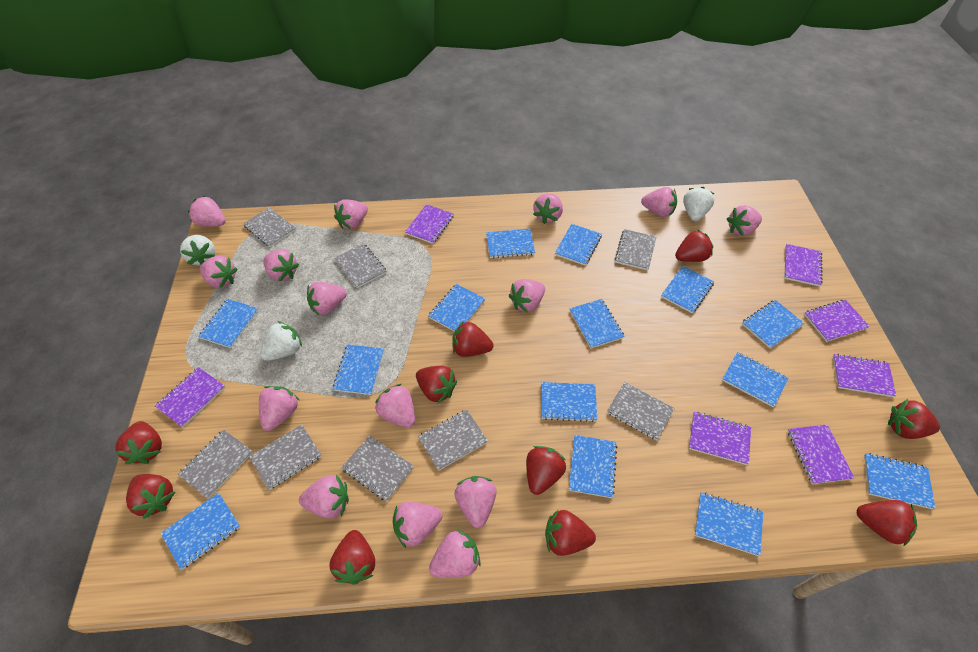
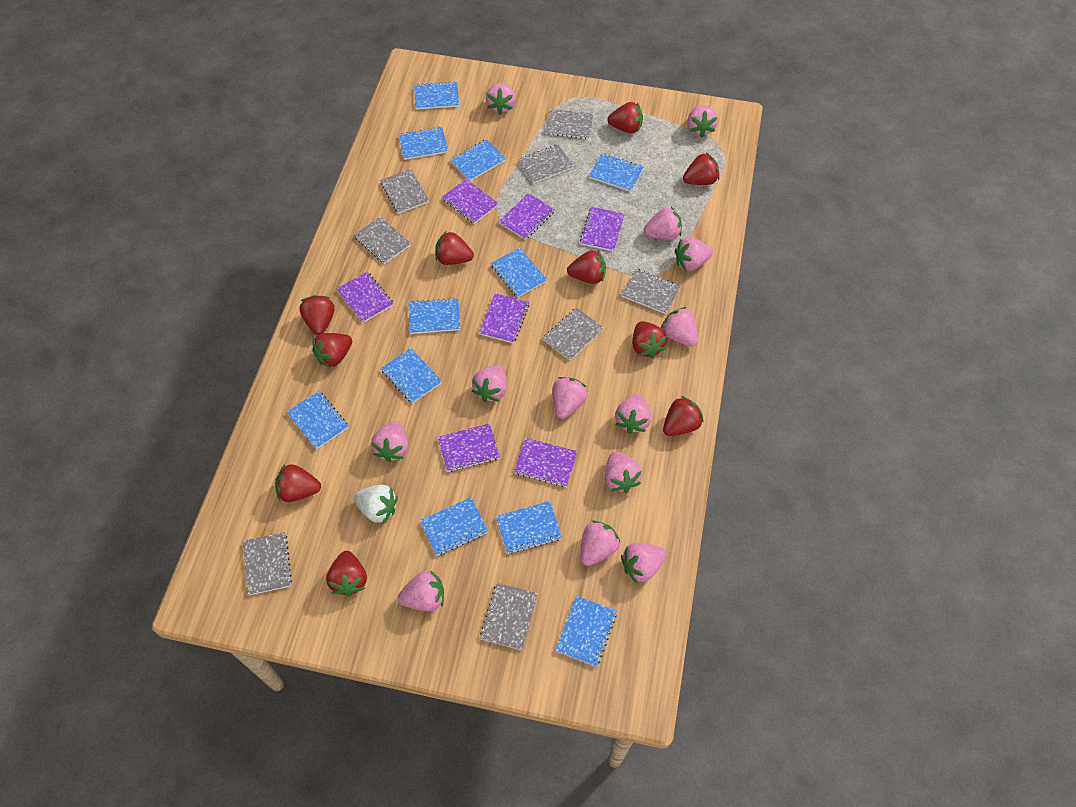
blue notebook: [161,493,240,570] [198,299,259,348] [333,344,384,395] [428,284,485,332] [486,229,535,258] [541,382,597,422] [555,224,602,266] [569,435,617,498] [570,299,624,348] [661,266,714,313] [695,492,763,556] [722,352,788,407] [742,300,804,348] [864,453,935,509] = 14 -> [287,391,349,450] [381,348,442,404] [398,127,448,160] [408,298,460,334] [414,81,459,109] [420,498,488,556] [450,139,506,181] [491,248,547,298] [496,501,562,554] [556,596,617,667] [589,153,644,192] = 11
pink strawberry: [188,196,226,227] [199,256,237,288] [259,386,299,431] [263,249,299,281] [299,475,349,519] [307,282,347,315] [334,199,368,229] [375,384,415,428] [393,502,442,548] [429,529,481,578] [454,476,496,528] [509,279,545,313] [533,193,563,224] [641,187,677,217] [727,205,762,236] = 15 -> [371,421,408,462] [398,570,444,611] [472,365,507,402] [486,83,516,115] [552,377,587,419] [580,520,621,566] [605,452,642,493] [615,394,651,434] [621,543,666,584] [644,207,682,240] [661,307,699,346] [675,237,713,271] [687,105,718,138] = 13
white strawberry: [180,235,215,265] [260,321,302,361] [683,187,715,221] = 3 -> [353,485,398,523] = 1

